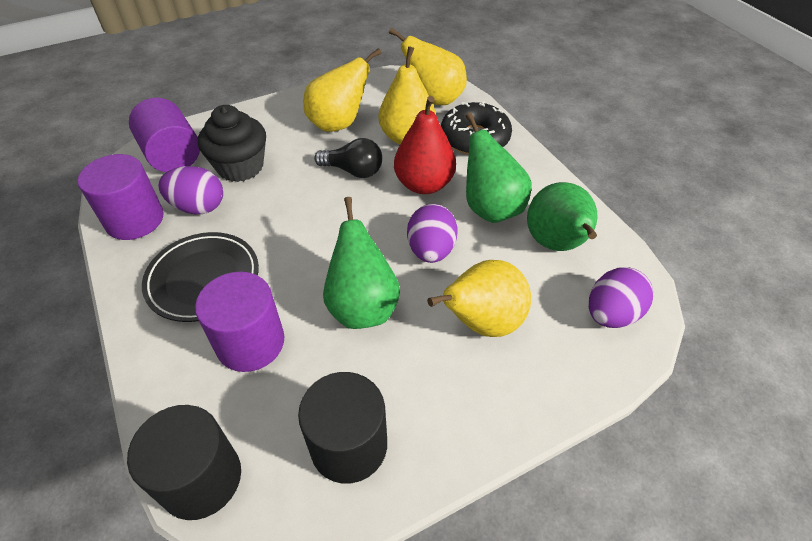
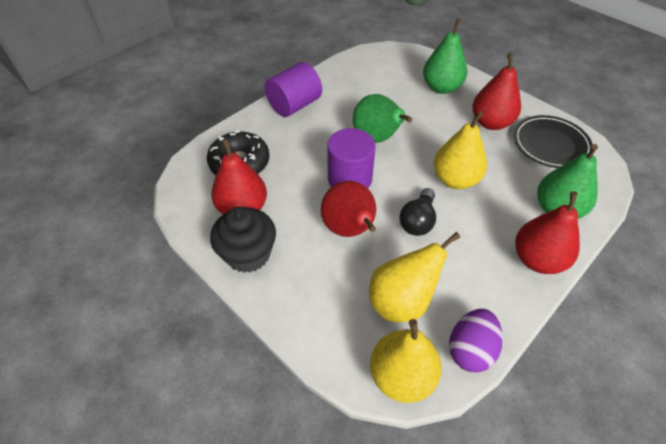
black cylinder: [127,405,241,520] [298,372,387,484] = 2 -> none = 0
purple cylinder: [78,154,164,240] [129,98,200,172] [195,272,284,372] = 3 -> [265,62,322,117] [327,128,375,188] = 2
purple egg: [158,166,223,214] [407,204,457,263] [589,267,653,328] = 3 -> [449,309,503,372] = 1
red pear: [394,96,456,194] = 1 -> [211,139,267,215] [321,181,376,237] [472,53,521,130] [515,191,580,274] = 4
yellow pear: [303,48,382,132] [379,46,436,144] [389,28,467,105] [427,260,531,337] = 4 -> [369,232,460,322] [370,319,442,403] [434,111,487,189] = 3

